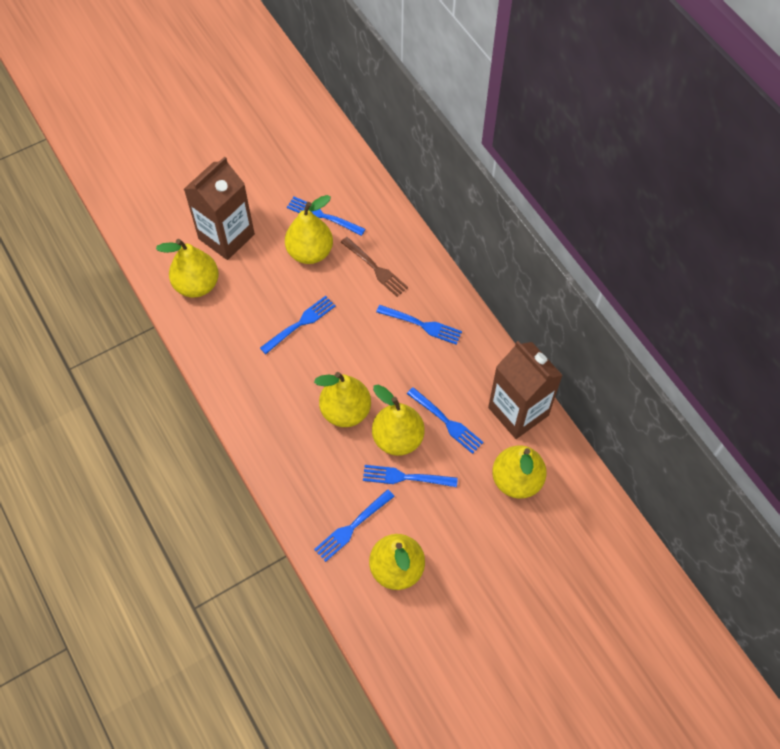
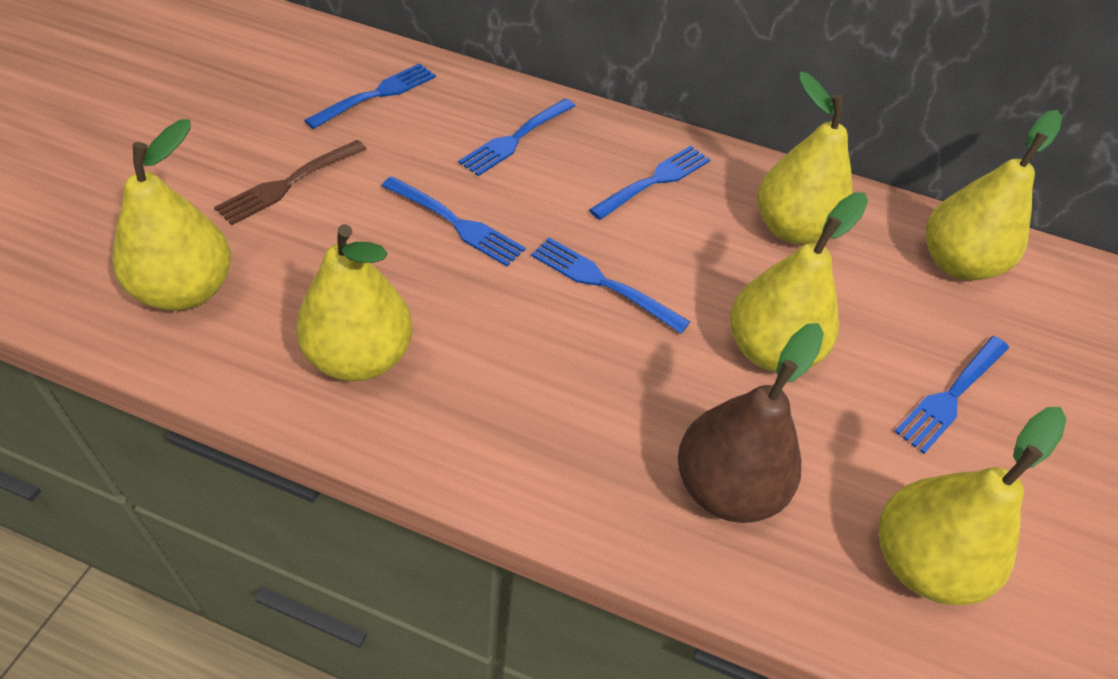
brown carton: [184,156,255,260] [488,341,563,439] = 2 -> none = 0
brown pear: none = 0 -> [678,323,824,523] = 1

